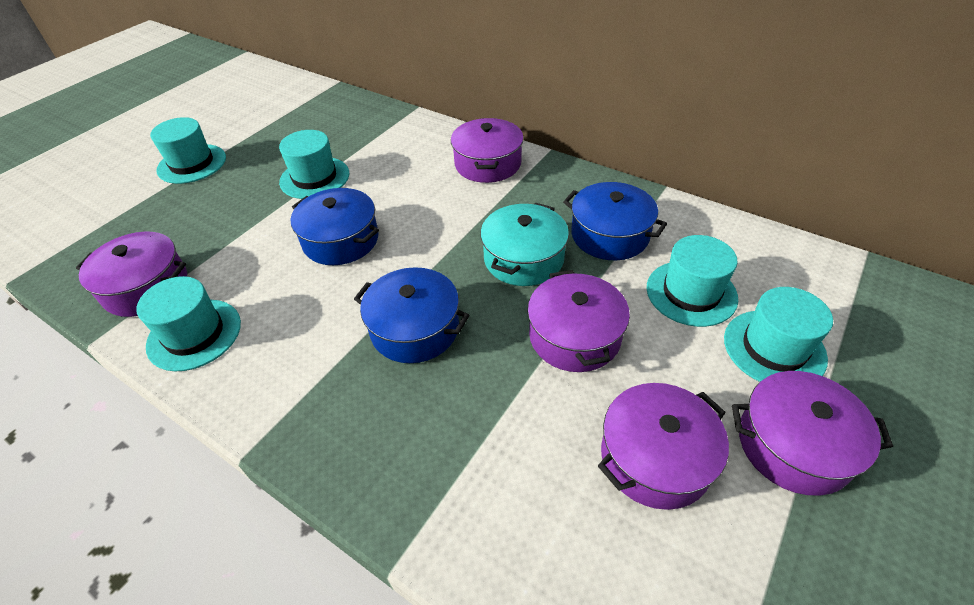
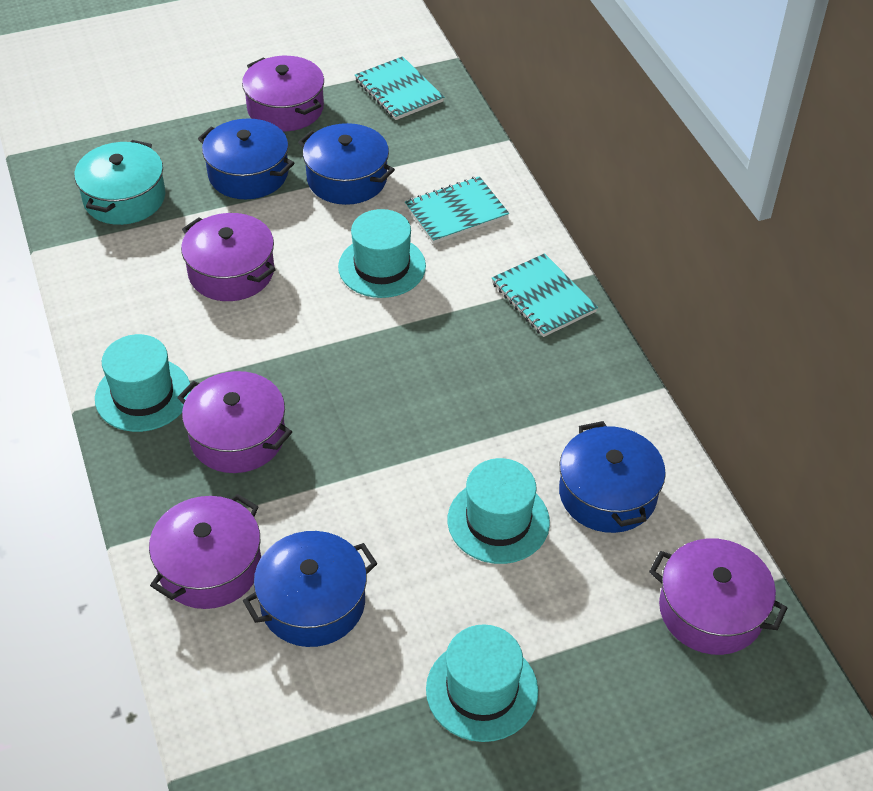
blue pot: [291,188,379,265] [354,267,469,363] [563,182,667,260] = 3 -> [198,118,295,199] [243,531,377,647] [298,123,395,205] [559,421,666,533] = 4
turquoise hat: [136,276,241,371] [150,117,226,184] [279,130,349,199] [647,235,738,327] [724,287,833,382] = 5 -> [95,334,191,432] [338,209,426,298] [426,625,538,742] [448,458,550,564] = 4
turquoise notebook: none = 0 -> [355,56,444,120] [405,176,509,244] [492,253,598,337] = 3

